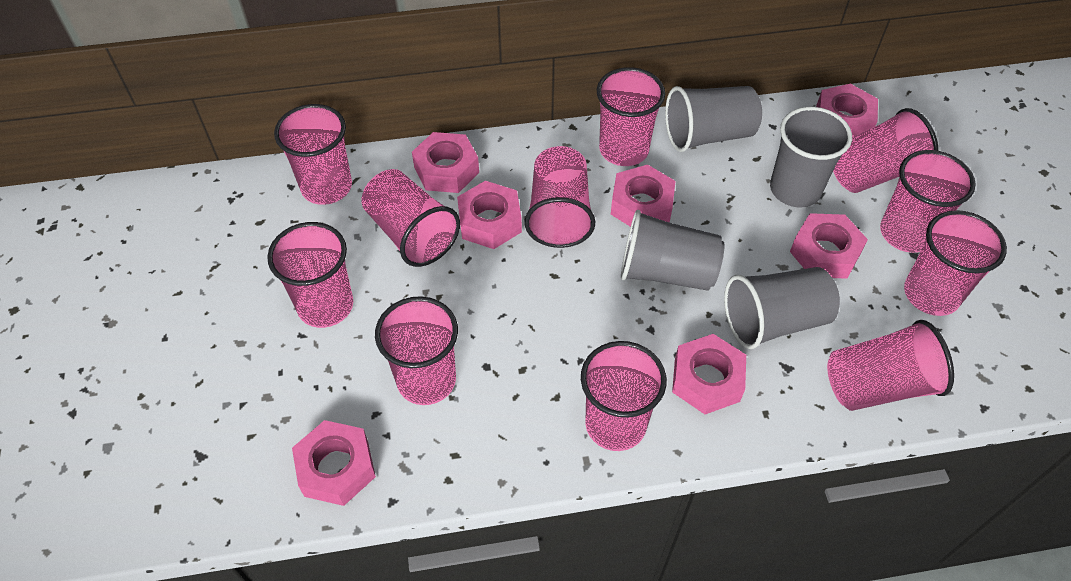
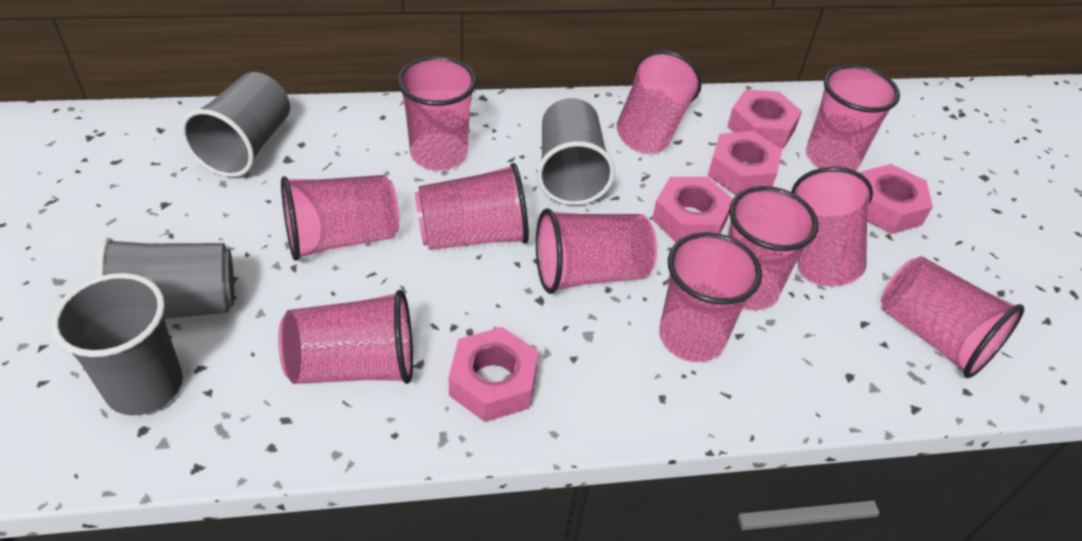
pink nut: [292,420,376,506] [412,132,479,193] [457,181,522,249] [611,165,676,227] [672,334,746,414] [790,213,868,279] [816,84,878,137] = 7 -> [449,327,539,422] [652,177,733,242] [708,131,782,195] [727,90,802,149] [860,164,933,234] = 5

